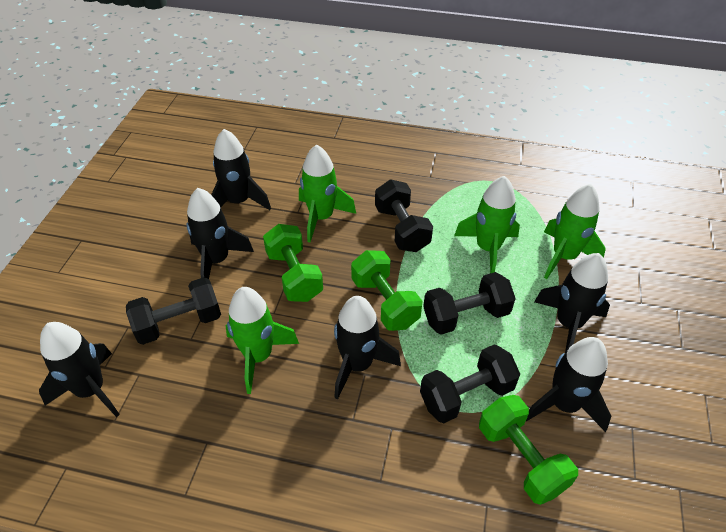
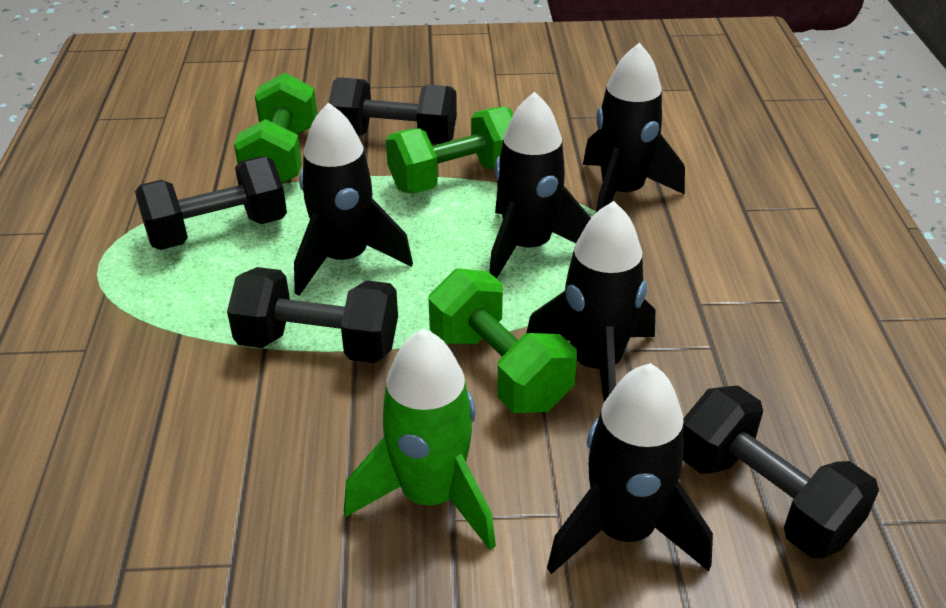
black rocket: [39,322,120,417] [186,188,254,279] [211,129,271,210] [334,296,401,399] [526,337,611,432] [534,253,610,353] = 6 -> [294,103,413,296] [489,92,591,279] [526,201,655,402] [547,363,713,574] [583,43,685,213] = 5
green rocket: [226,287,299,394] [299,144,356,243] [454,176,520,273] [544,184,606,279] = 4 -> [344,329,496,551] = 1

